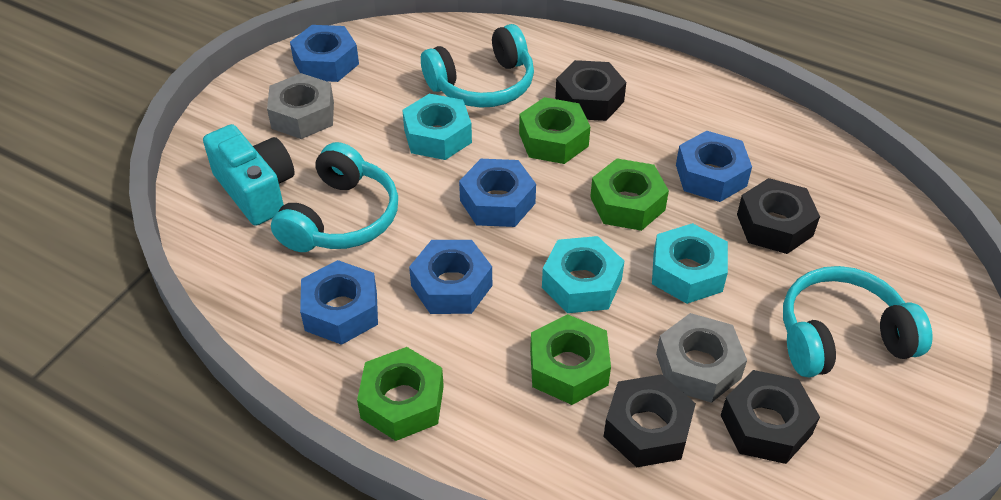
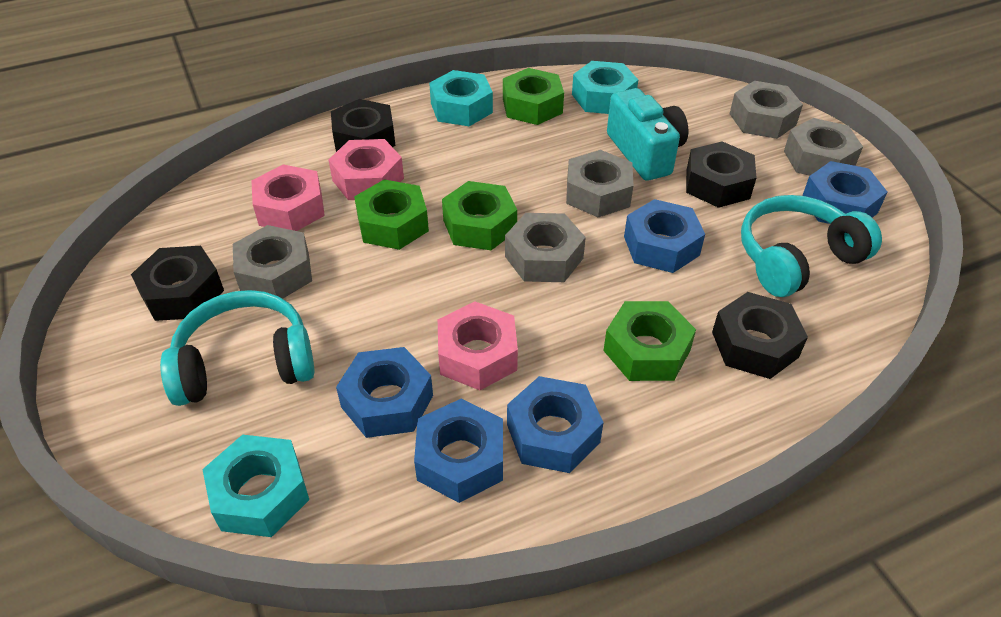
grey nut: [267,73,334,139] [656,313,747,403] = 2 -> [233,225,312,299] [505,213,586,282] [566,150,634,217] [730,81,803,139] [784,118,863,176] = 5
pink nut: none = 0 -> [251,164,325,231] [329,139,404,200] [438,302,518,390] = 3
turquoise headphones: [271,142,398,252] [421,24,534,108] [783,266,933,377] = 3 -> [160,290,314,406] [741,195,882,297] = 2

